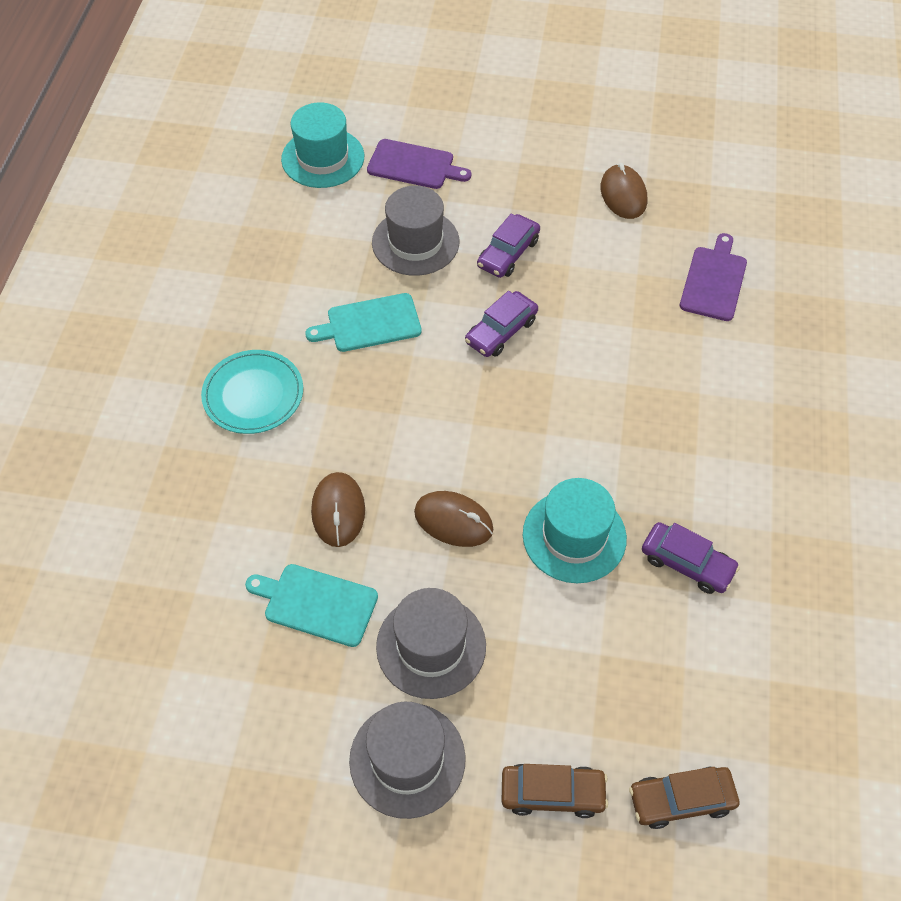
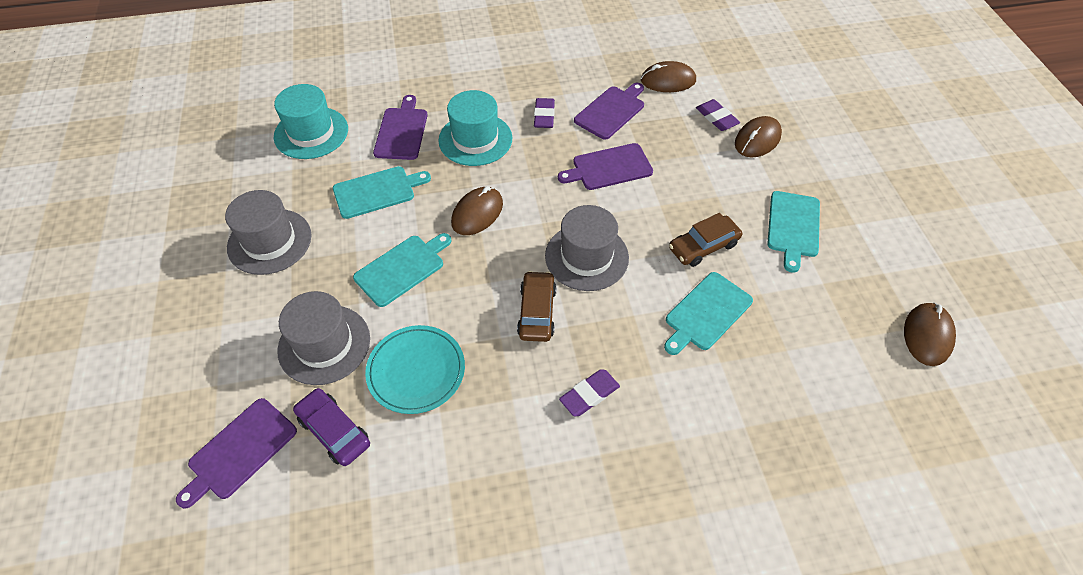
brown mouse: [311,472,365,547] [414,491,493,547] [601,163,647,219] = 3 -> [451,186,503,235] [641,61,696,92] [735,116,782,157] [904,303,956,366] = 4
purple car: [465,291,538,357] [477,214,540,278] [642,522,740,594] = 3 -> [293,388,370,466] = 1
purple cutting board: [367,139,471,189] [680,233,747,321] = 2 -> [176,398,297,509] [373,95,428,160] [558,143,653,190] [574,83,644,140] = 4
purple eraser: none = 0 -> [534,98,555,128] [559,369,620,416] [696,99,740,131] = 3
turquoise cutting board: [245,564,378,647] [305,293,422,352] = 2 -> [333,166,431,219] [353,233,452,307] [664,272,753,355] [767,191,820,273] = 4

